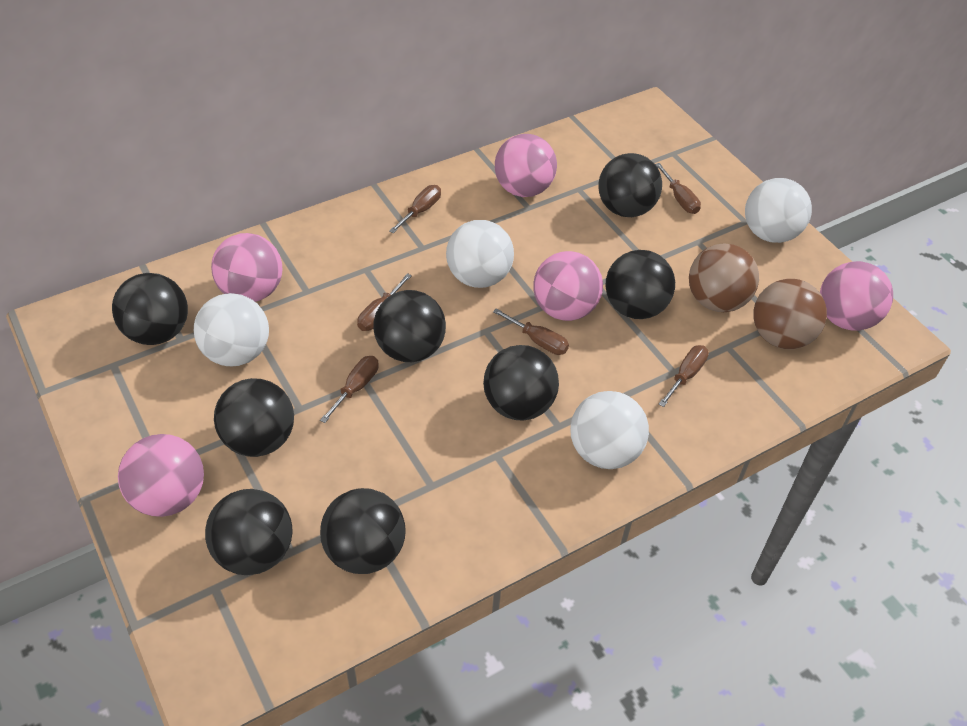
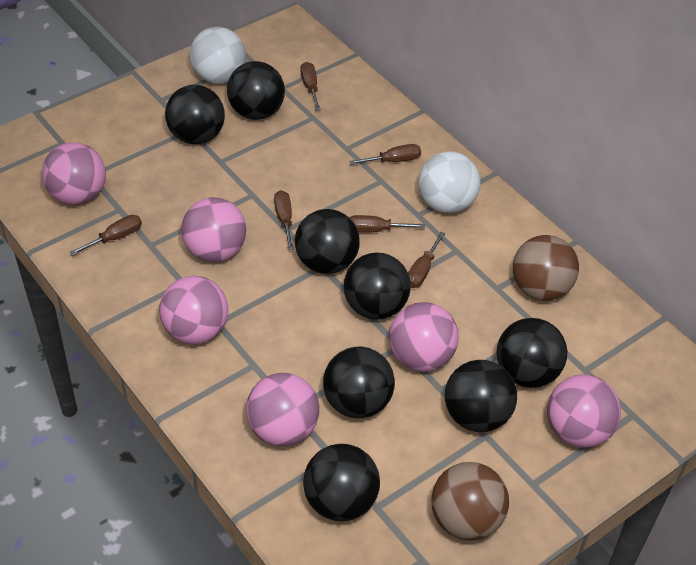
pink ball: [118,434,204,517] [211,233,283,302] [495,134,557,197] [533,251,603,321] [820,261,893,331] = 5 -> [42,142,106,205] [159,276,228,344] [181,197,246,262] [246,373,319,446] [389,302,459,372] [547,375,621,448] = 6
white ball: [194,293,269,366] [446,220,514,288] [570,391,649,469] [745,178,812,243] = 4 -> [190,27,246,84] [418,152,481,213] = 2

